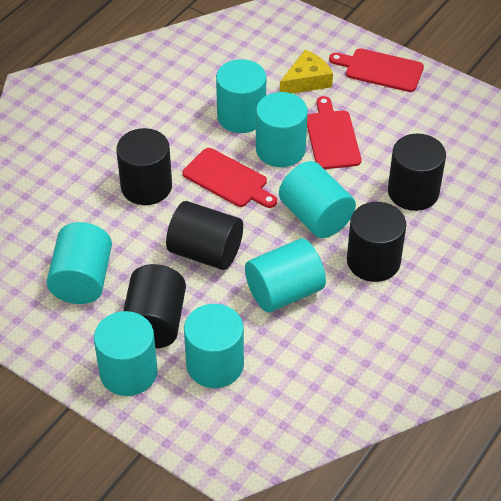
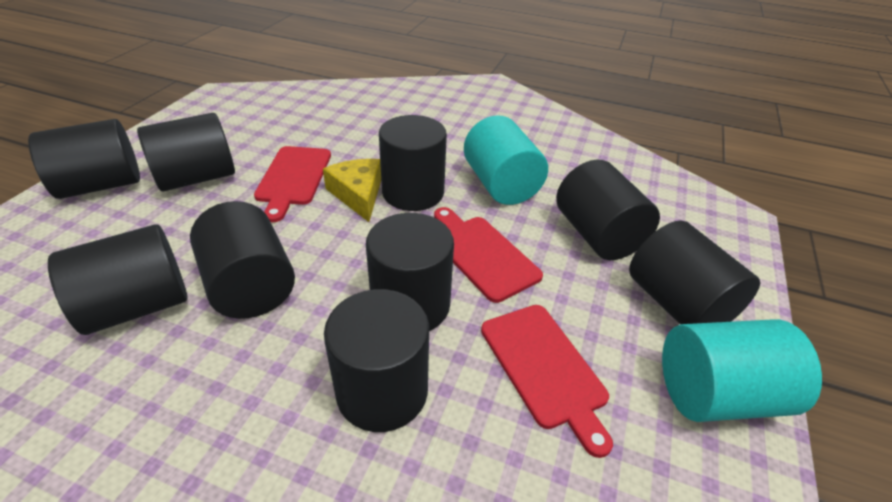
black cylinder: [116,128,172,205] [123,264,186,348] [166,201,243,270] [347,202,406,282] [388,134,446,211] = 5 -> [28,119,140,199] [48,224,187,335] [137,113,235,192] [190,201,295,319] [324,289,429,432] [366,213,454,331] [379,115,447,211] [556,160,660,260] [629,220,760,324] = 9
turquoise cylinder: [47,222,112,304] [94,311,158,396] [184,304,244,388] [216,59,266,133] [245,238,326,313] [256,92,308,167] [279,161,356,238] = 7 -> [464,115,548,205] [662,319,822,422] = 2

